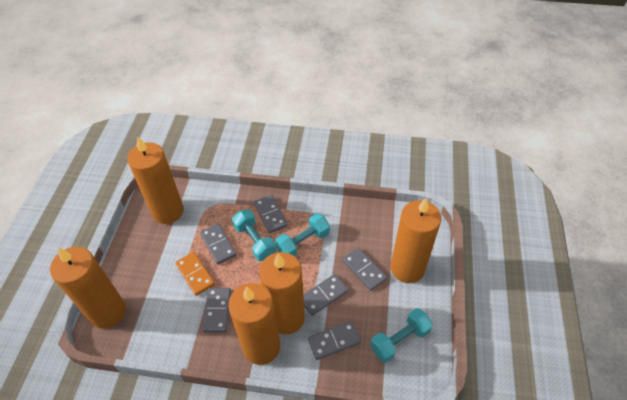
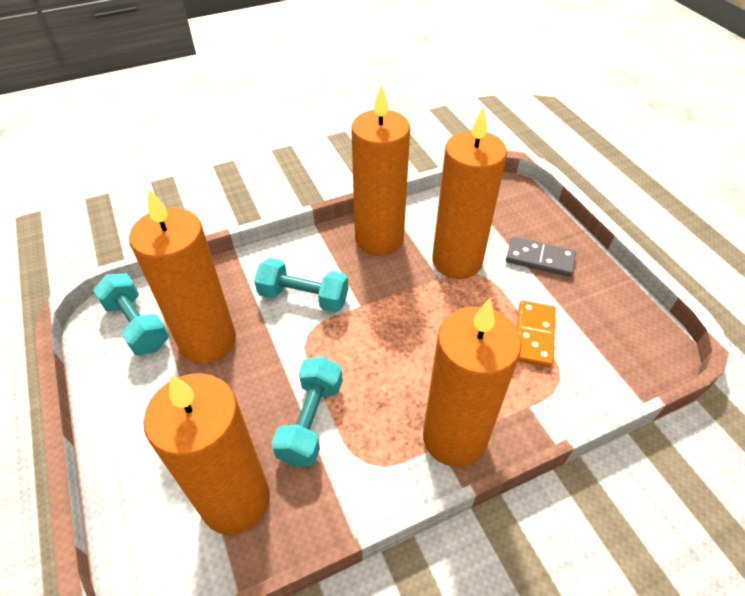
grey domino: [200,223,236,265] [202,288,231,333] [254,195,288,233] [303,274,348,316] [308,321,361,360] [342,248,387,291] = 6 -> [506,237,576,277] = 1

